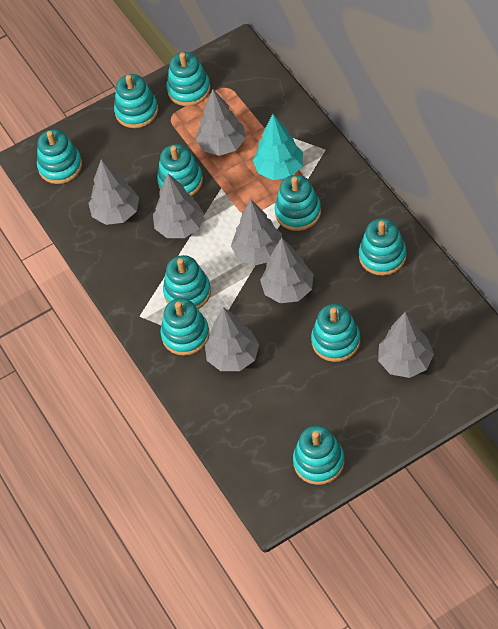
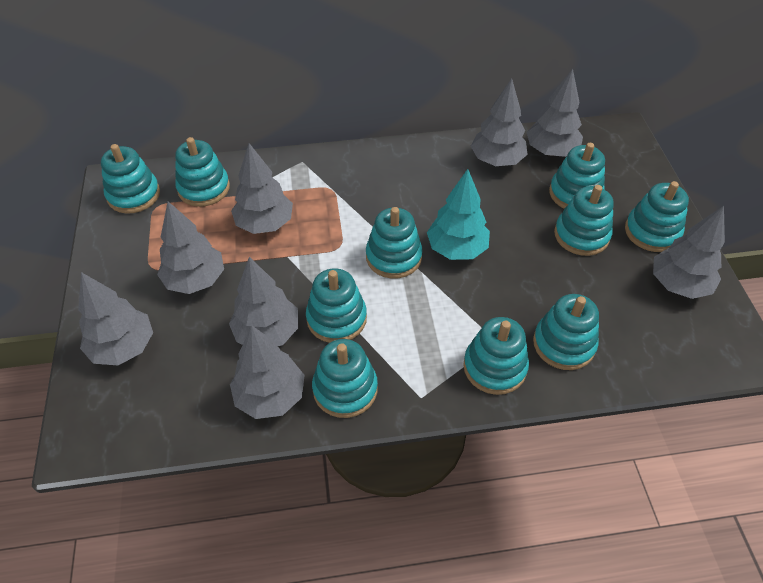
grey tree: [88,159,139,225] [153,173,204,238] [196,89,246,156] [205,307,259,371] [231,199,282,266] [260,237,313,303] [378,312,434,378] = 7 -> [78,272,153,365] [157,201,224,294] [229,257,298,346] [230,325,305,419] [231,143,293,234] [471,78,528,166] [527,69,583,157] [653,206,725,299] = 8

